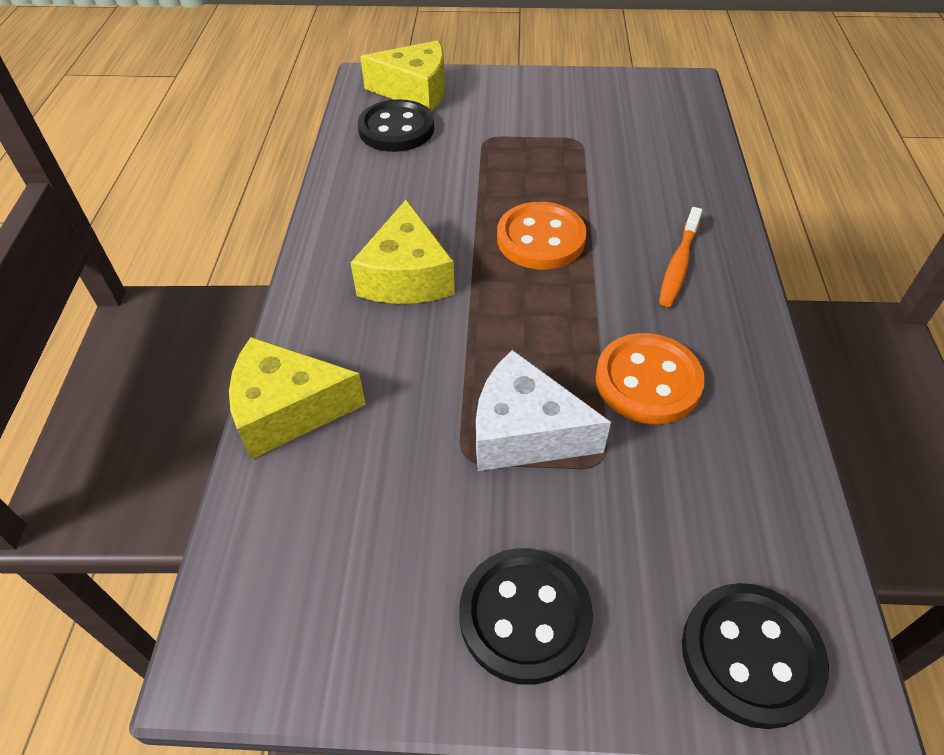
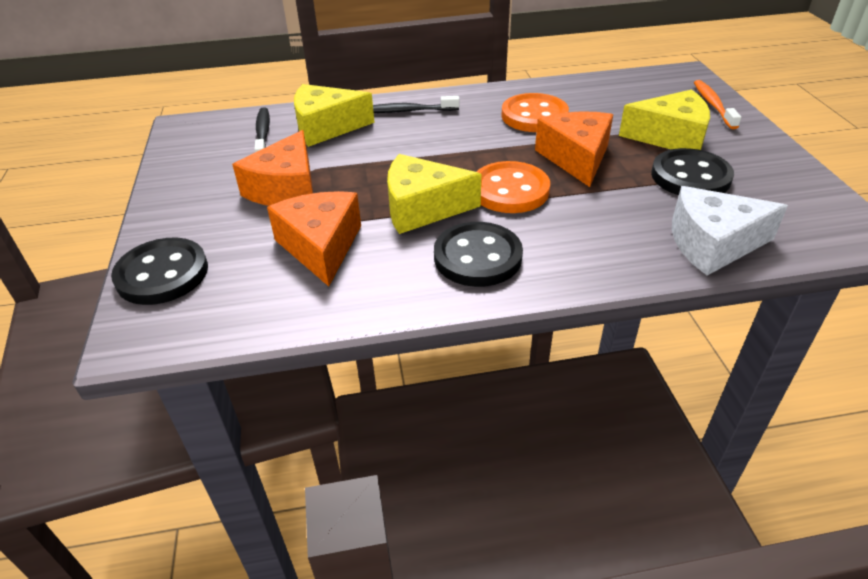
black toothbrush: none = 0 -> [255,107,270,152] [373,96,460,113] = 2
orange cheese: none = 0 -> [232,130,313,206] [267,191,361,286] [535,111,613,187] = 3

